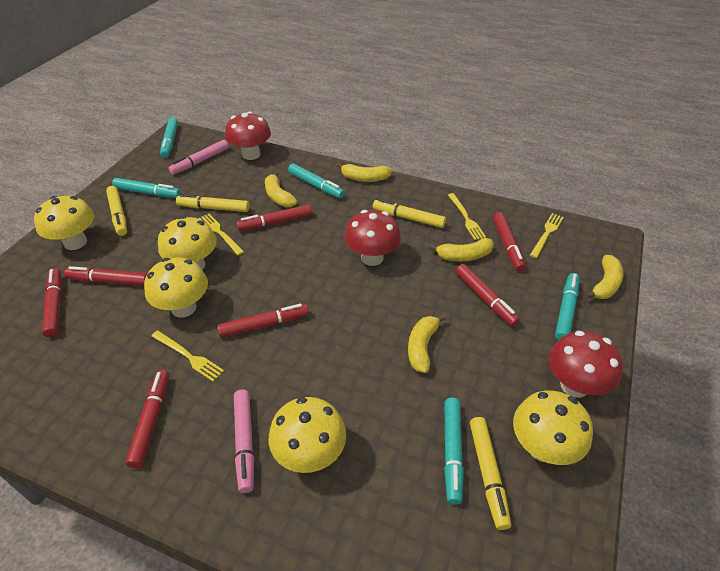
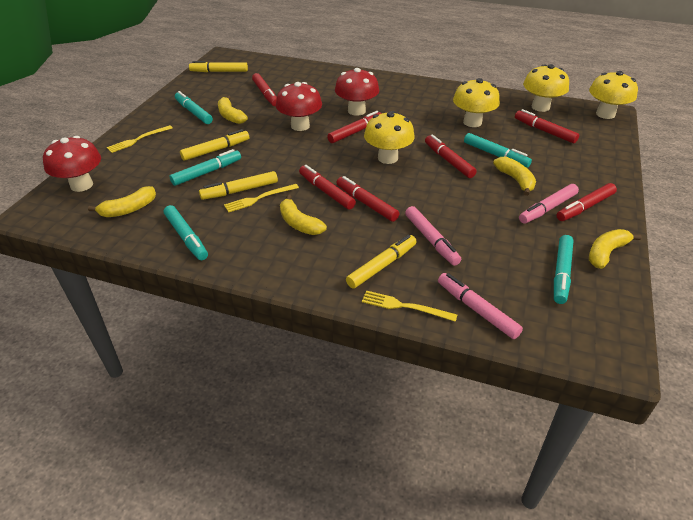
pink marker: [169,140,229,175] [234,390,254,493] = 2 -> [405,206,461,266] [438,273,523,339] [519,184,579,224] = 3
yellow fork: [151,330,224,381] [198,214,244,255] [448,193,486,240] [530,213,564,258] = 4 -> [107,125,173,153] [224,184,299,212] [362,291,457,322] = 3
yellow mushroom: [34,196,94,250] [144,257,208,318] [158,216,217,270] [268,397,346,473] [513,390,593,465] = 5 -> [364,111,415,164] [453,78,500,127] [523,64,569,112] [589,71,638,119] = 4

